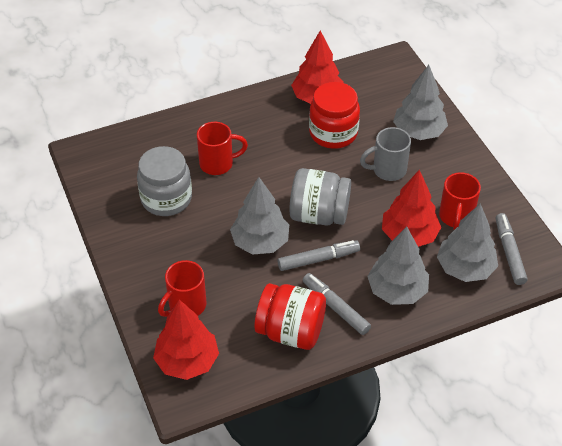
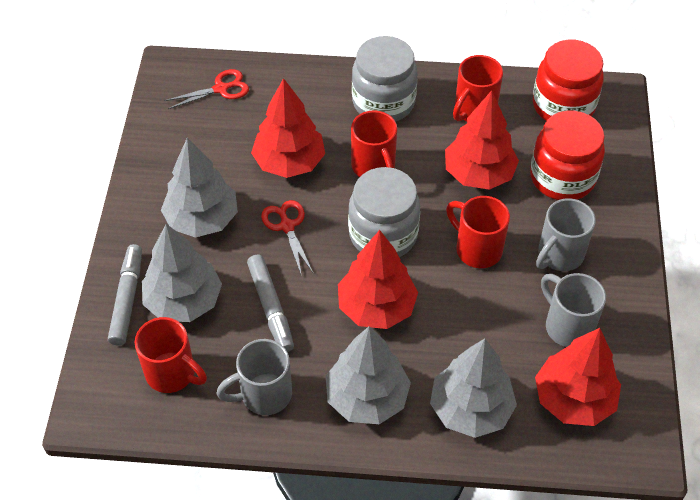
grey marker: [278,240,360,271] [303,273,371,335] [496,213,527,285] = 3 -> [108,244,142,346] [247,254,294,352] = 2
grey mug: [360,127,411,181] = 1 -> [216,339,292,415] [536,198,596,271] [541,273,606,347] = 3
red mug: [158,260,206,317] [197,122,248,175] [439,172,481,230] = 3 -> [135,317,207,393] [351,110,397,177] [446,196,510,268] [453,55,503,121] = 4
red scissors: none = 0 -> [164,69,249,109] [261,200,313,274] = 2
red tree: [153,300,219,380] [291,31,344,104] [382,170,441,247] = 3 -> [251,78,325,178] [338,230,418,329] [445,90,519,190] [535,328,621,426] = 4

